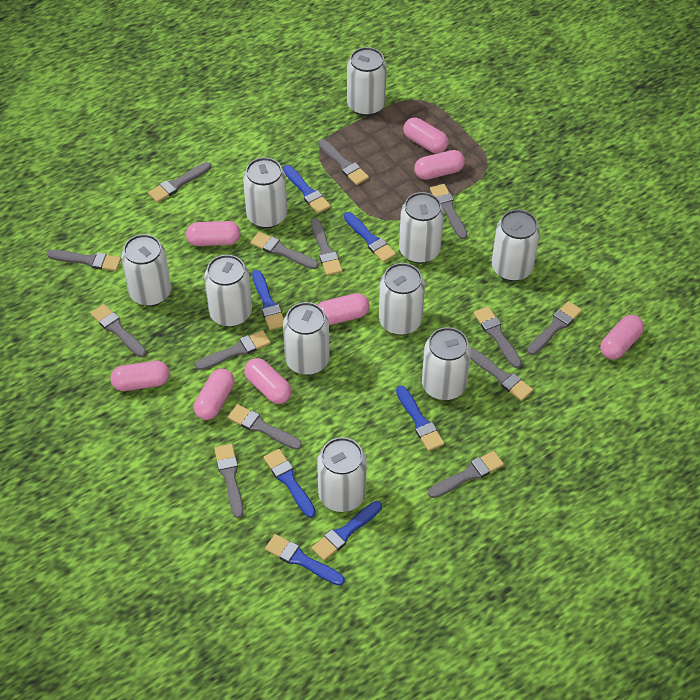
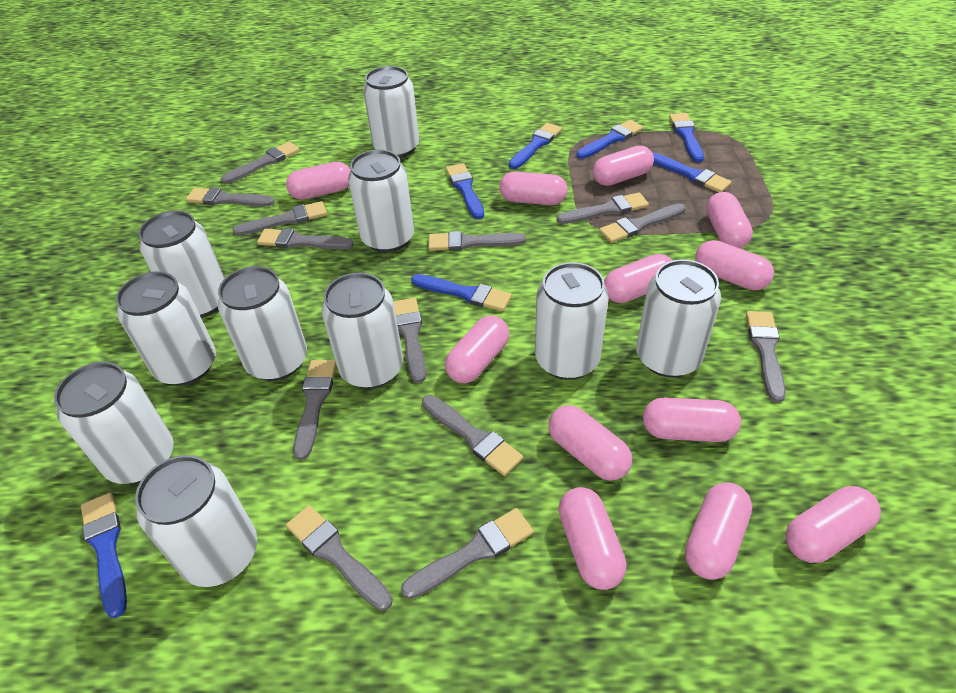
grey brush: [47,250,121,271] [91,304,147,357] [148,162,211,203] [195,330,270,370] [214,444,244,518] [228,404,302,450] [251,232,319,269] [311,218,343,276] [318,139,369,185] [428,451,504,498] [430,184,467,239] [470,348,533,401] [474,306,522,368] [527,301,582,355] = 14 -> [186,187,275,206] [221,142,300,184] [232,201,327,236] [257,229,353,249] [286,505,393,611] [294,360,336,460] [393,298,426,383] [401,508,534,599] [422,395,523,476] [428,231,526,251] [557,192,649,224] [599,203,686,243] [746,311,786,403] = 13
pink capsule: [110,361,169,391] [186,221,241,246] [194,369,235,420] [244,358,292,404] [318,293,370,325] [403,118,449,154] [414,150,465,180] [600,315,644,360] = 8 -> [286,162,351,200] [445,316,509,383] [499,172,568,205] [548,405,632,481] [558,487,627,590] [593,145,654,186] [604,254,672,303] [643,397,741,442] [685,482,752,580] [695,240,774,290] [706,192,753,249] [786,486,881,563] = 12

